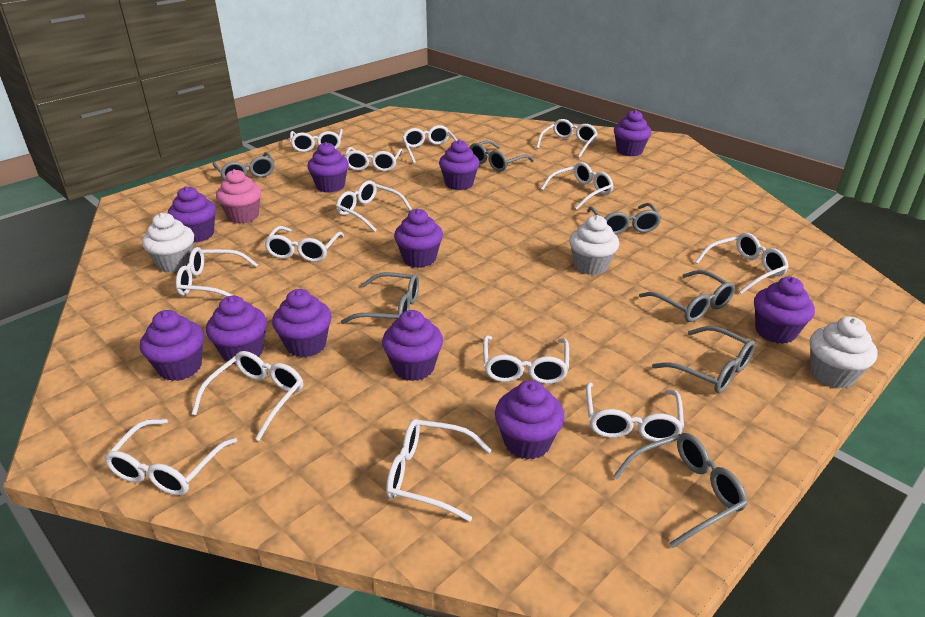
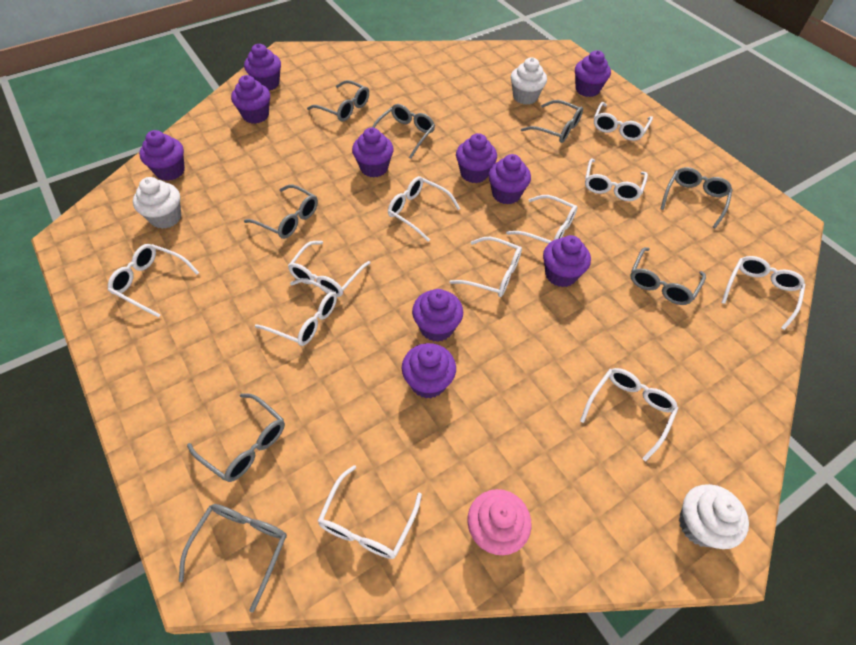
grey glasses: [212,152,274,179] [340,272,419,324] [469,140,534,172] [587,203,661,234] [613,433,747,548] [639,270,735,322] [652,326,755,393] = 7 -> [179,504,287,613] [187,393,285,482] [244,184,318,239] [307,80,369,122] [373,104,435,159] [521,100,583,143] [630,247,706,305] [661,167,732,229] = 8
purple cupcake: [140,310,204,381] [168,186,216,243] [206,296,267,365] [272,289,332,357] [307,142,349,193] [382,310,443,381] [394,209,443,268] [439,140,480,190] [495,380,564,460] [614,110,651,156] [754,277,815,344] = 11 -> [139,130,185,181] [231,75,270,124] [244,44,281,91] [352,127,394,177] [402,343,456,398] [412,289,463,342] [456,133,497,183] [488,154,531,204] [543,235,591,287] [575,50,611,97] = 10
white glasses: [104,419,237,495] [176,247,258,297] [192,351,303,441] [264,226,344,262] [290,129,343,152] [336,181,412,232] [344,147,402,172] [386,419,492,522] [402,125,458,164] [483,335,569,384] [536,119,598,158] [541,162,613,209] [586,383,684,442] [695,233,789,294] = 14 -> [108,244,199,318] [255,278,337,346] [288,241,370,297] [318,465,422,559] [388,176,460,242] [449,237,522,297] [506,195,578,244] [580,368,678,461] [585,158,648,201] [594,102,653,141] [721,256,805,330] = 11

